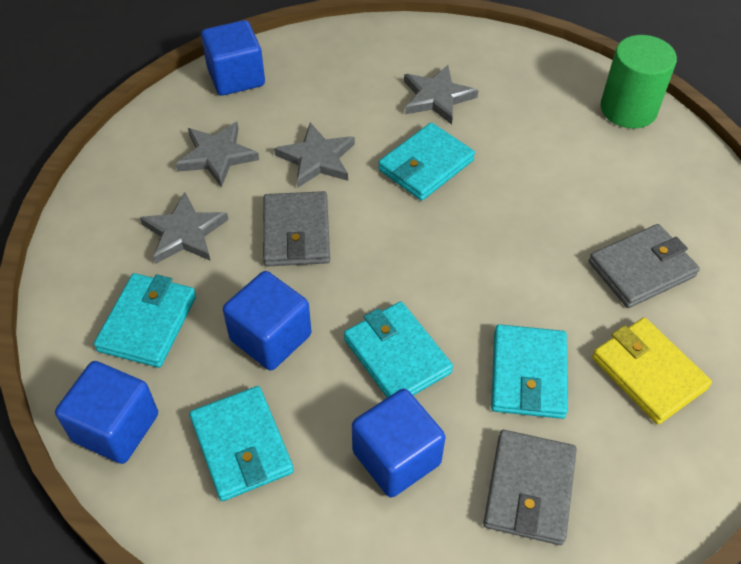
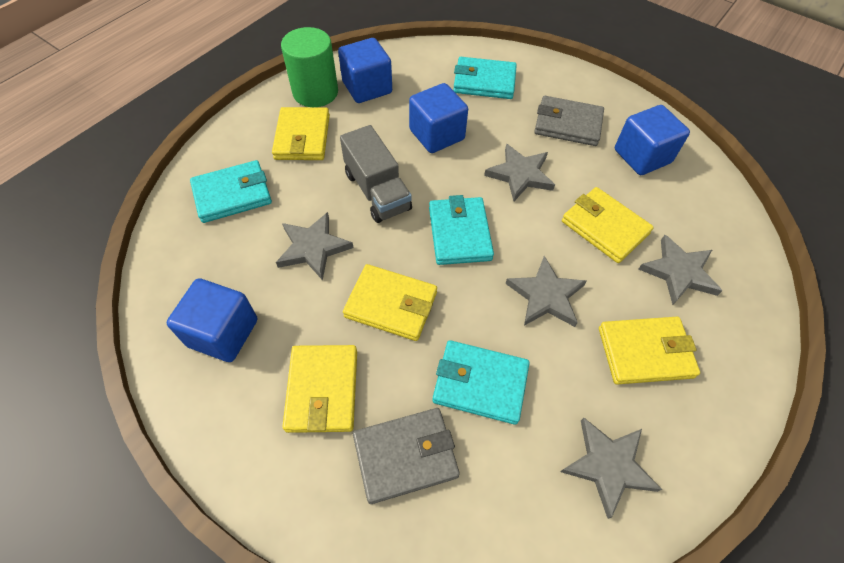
grey star: [140,192,229,264] [176,122,259,188] [274,123,355,188] [404,65,478,125] = 4 -> [276,212,354,280] [484,144,555,201] [505,256,587,327] [560,418,662,519] [639,235,722,305] = 5
grey truck: none = 0 -> [340,125,412,223] = 1
grey wallet: [263,191,330,266] [483,430,577,545] [589,224,700,308] = 3 -> [353,408,460,504] [534,96,604,146] = 2
turquoise wallet: [94,273,196,368] [189,386,294,501] [344,301,453,398] [378,122,475,201] [491,324,568,419] = 5 -> [190,160,272,223] [429,195,494,265] [432,340,530,425] [453,57,517,99] = 4
yellow wallet: [592,317,712,424] = 1 -> [272,107,330,160] [282,345,357,433] [343,264,437,341] [562,187,654,263] [599,317,700,384] = 5

